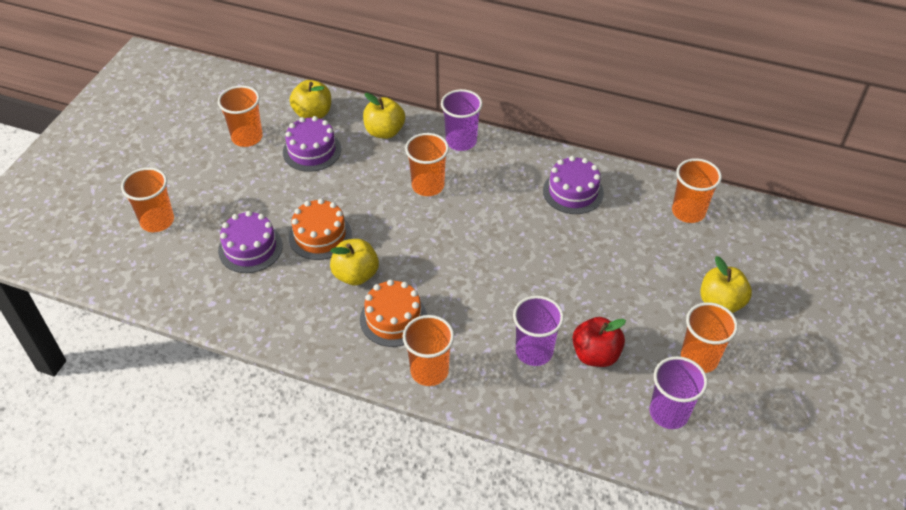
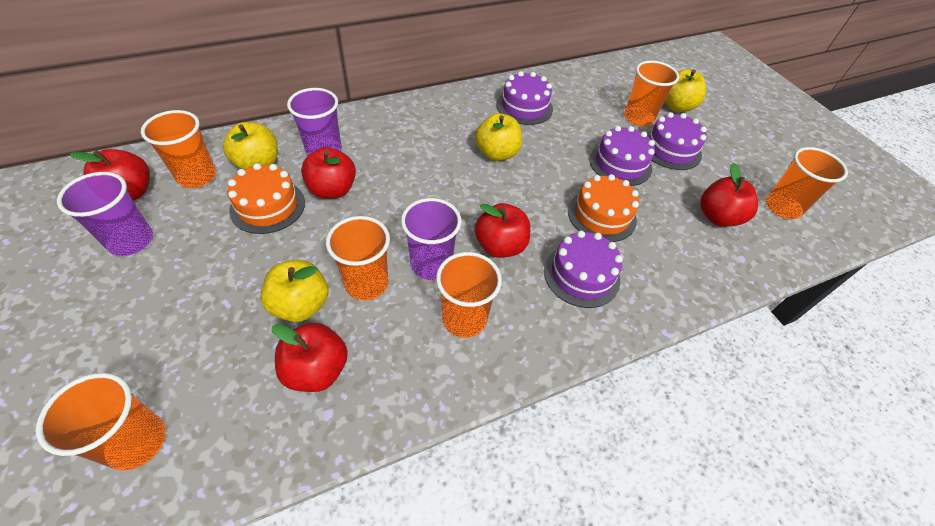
purple cake: [218,211,283,273] [283,116,341,172] [543,156,604,214] = 3 -> [496,71,553,125] [544,230,623,308] [589,126,655,186] [647,112,707,170] = 4
red apple: [572,317,626,367] = 1 -> [70,149,150,201] [272,323,348,392] [301,147,356,199] [475,203,530,258] [701,163,758,227] = 5

